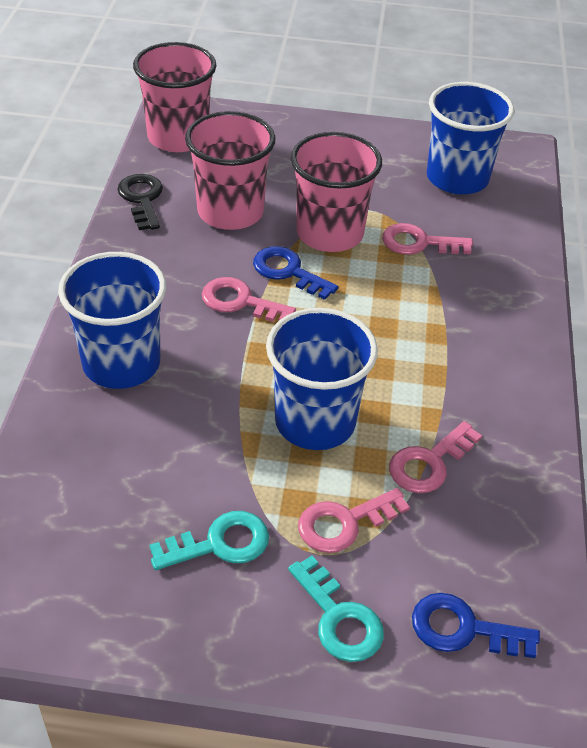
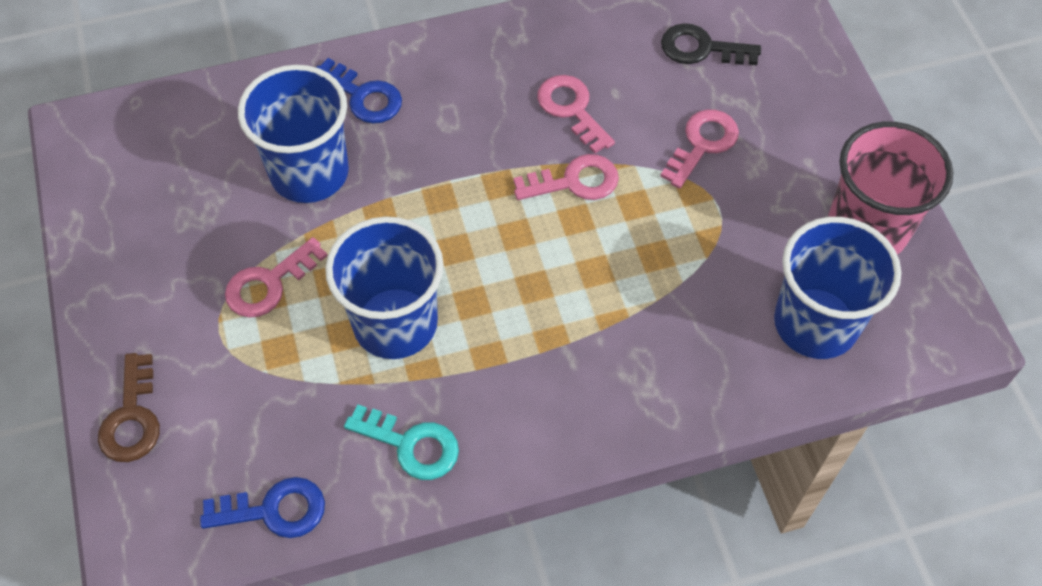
brown key: none = 0 -> [98,353,160,462] = 1
pink cup: [133,42,217,152] [185,111,275,230] [291,132,382,252] = 3 -> [828,121,953,255] = 1
turquoise key: [149,511,269,570] [288,556,384,662] = 2 -> [344,404,459,480] = 1

